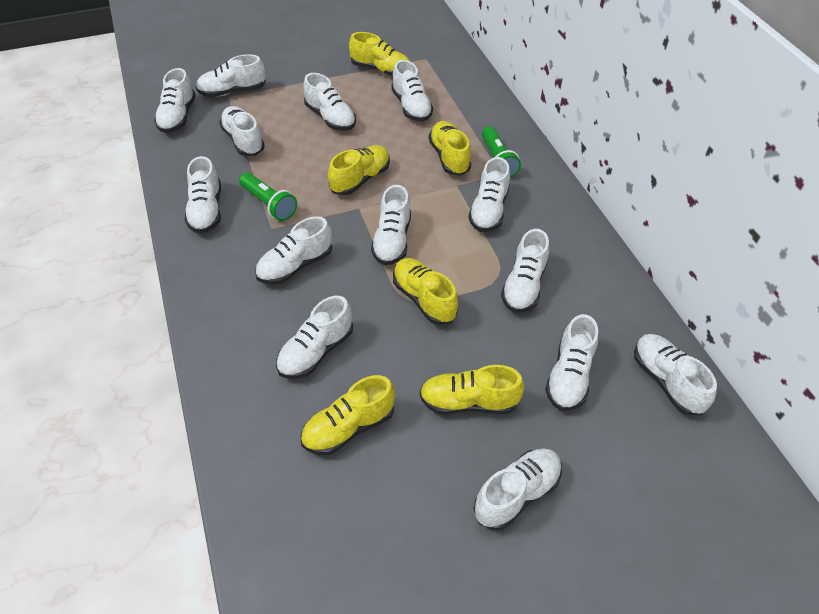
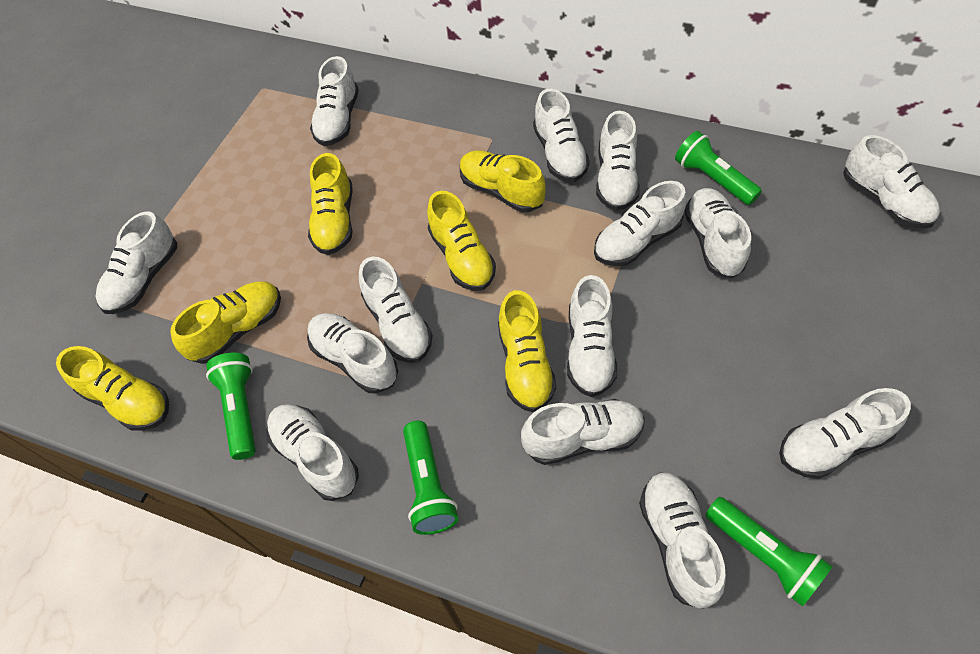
green flashlight: [239,173,297,221] [482,126,521,178] = 2 -> [206,353,256,460] [403,421,458,535] [675,131,762,205] [705,497,833,607] = 4

